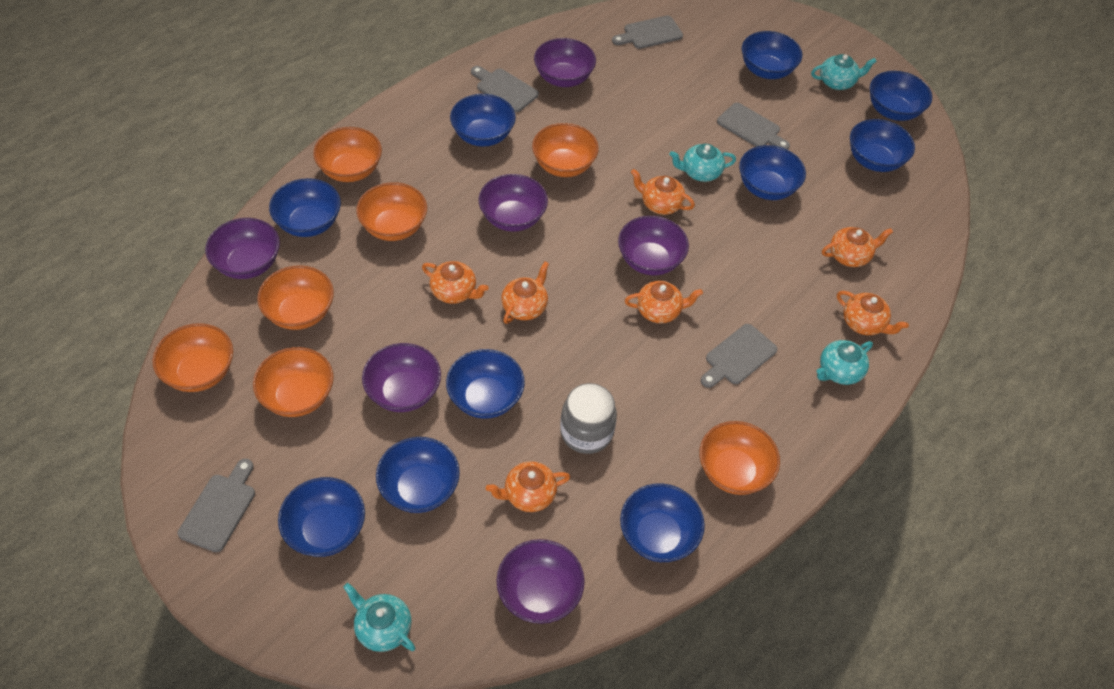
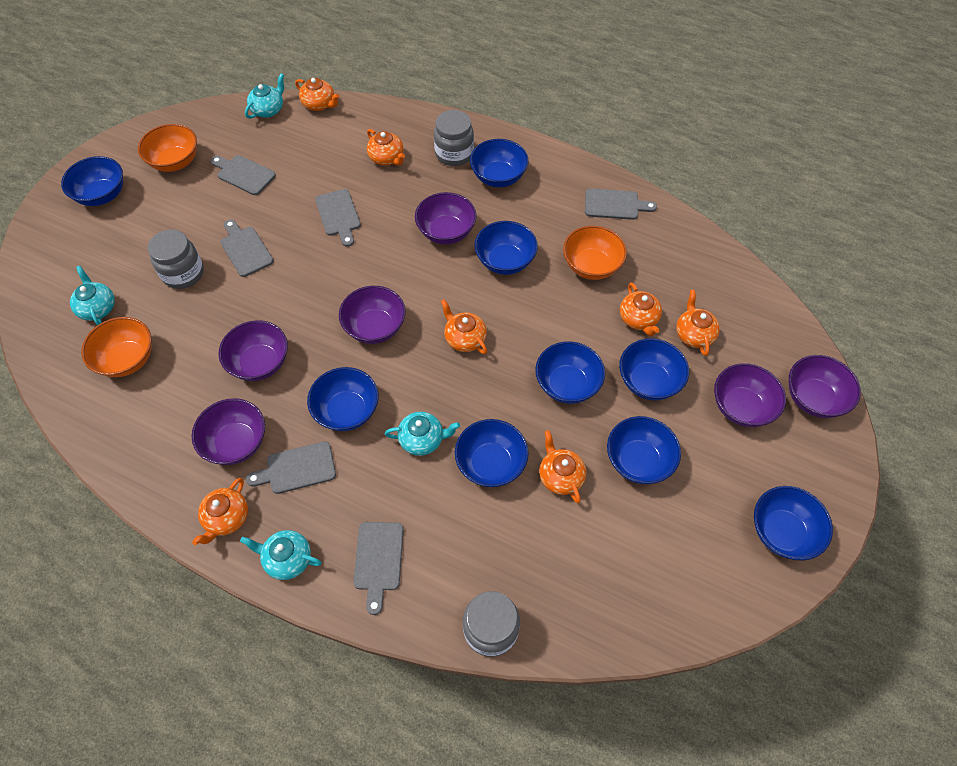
blue bowl: [269,178,341,237] [278,477,365,557] [376,437,460,513] [446,349,525,419] [450,94,516,147] [620,483,705,562] [739,145,806,200] [742,31,802,79] [850,119,915,172] [870,71,932,121] = 10 -> [61,156,123,206] [307,367,379,431] [455,419,529,487] [470,139,529,187] [474,221,538,275] [535,341,605,404] [607,416,681,484] [619,338,689,400] [754,486,833,560] = 9
grey cutting board: [178,459,255,552] [471,66,539,112] [612,15,683,49] [701,324,778,388] [717,103,790,150] = 5 -> [211,155,276,195] [220,219,274,277] [246,441,336,494] [315,189,361,247] [353,522,404,615] [585,189,657,220] = 6
grey jar: [560,383,617,454] = 1 -> [148,230,204,289] [434,110,474,166] [463,591,520,657] = 3
orange bowl: [152,323,233,392] [253,347,334,417] [257,265,334,330] [313,127,382,182] [356,182,427,241] [532,123,599,177] [699,421,780,495] = 7 -> [81,317,152,377] [138,124,197,172] [563,226,627,280] = 3

